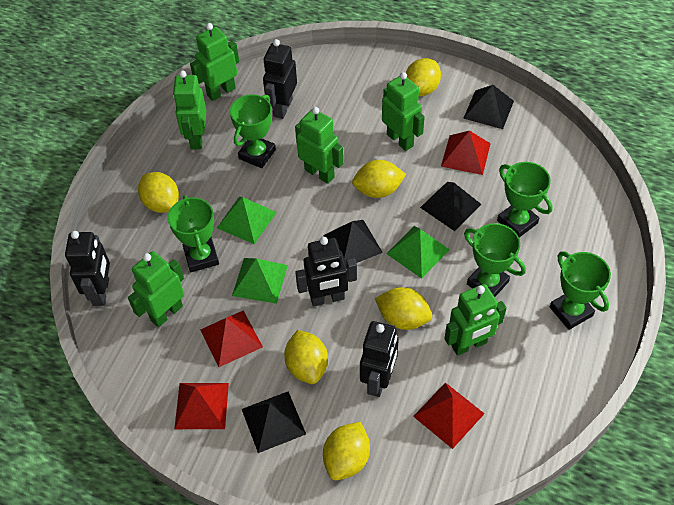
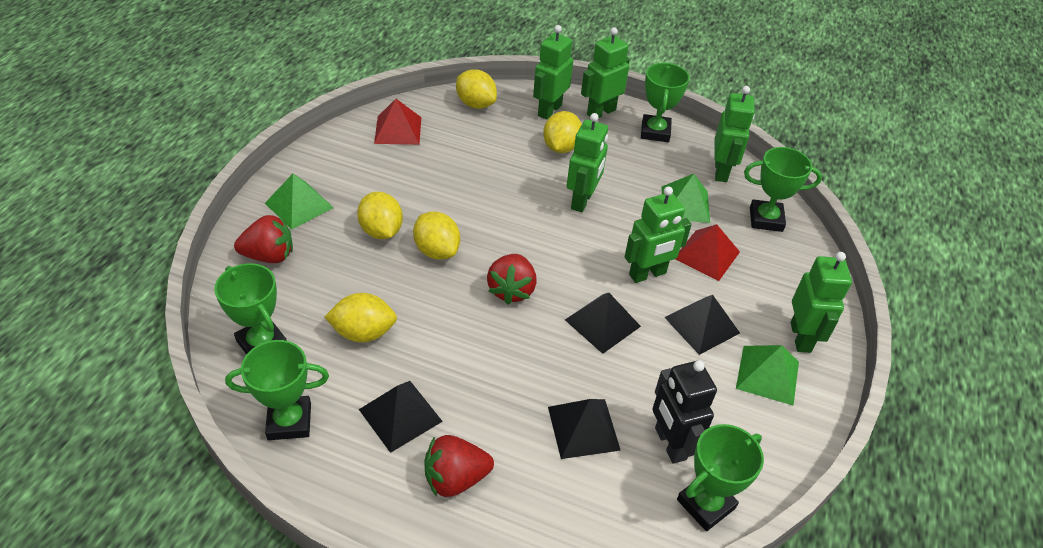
black robot: [65,231,110,306] [263,39,297,119] [295,237,357,307] [360,321,399,397] = 4 -> [652,360,717,464] = 1
red pyramid: [174,383,229,429] [201,310,263,367] [413,383,485,449] [441,131,491,175] = 4 -> [374,99,421,145] [675,224,740,281] = 2
red strawberry: none = 0 -> [234,215,293,263] [425,435,494,497] [487,254,537,304] = 3
yellow lemon: [138,172,179,213] [284,330,328,384] [323,422,370,480] [352,160,406,198] [375,287,432,330] [406,58,441,96] = 6 -> [325,293,397,343] [357,192,403,239] [413,212,460,260] [456,69,497,109] [543,111,582,153] = 5

